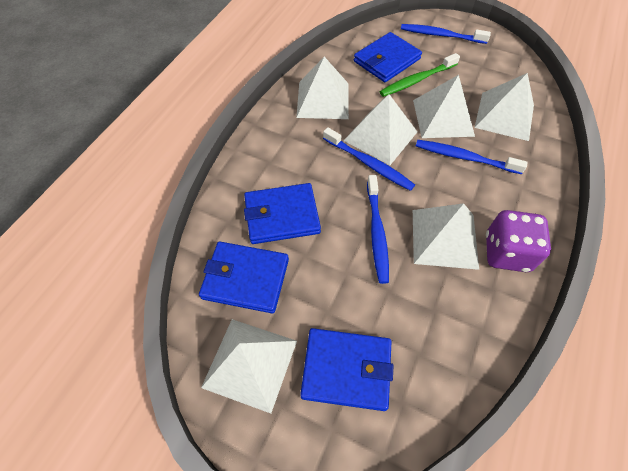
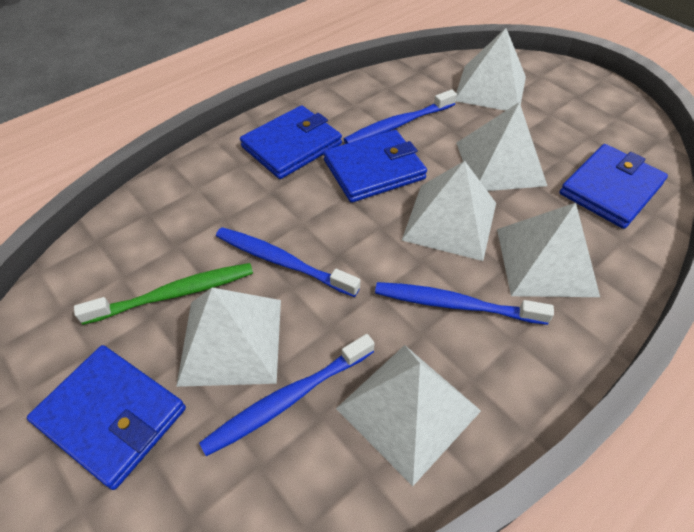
purple dice: [486,210,551,272] = 1 -> none = 0

